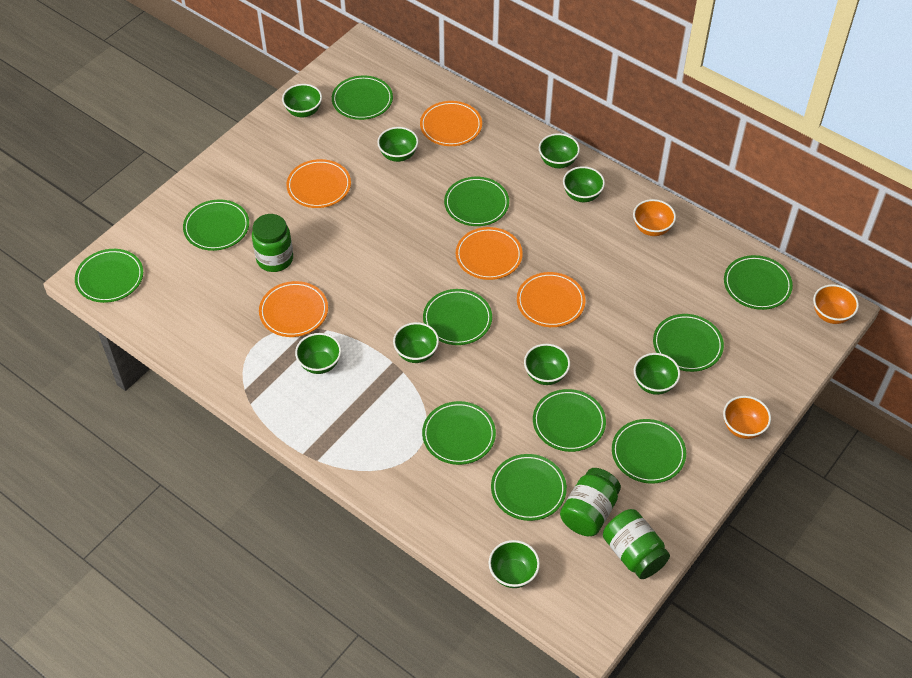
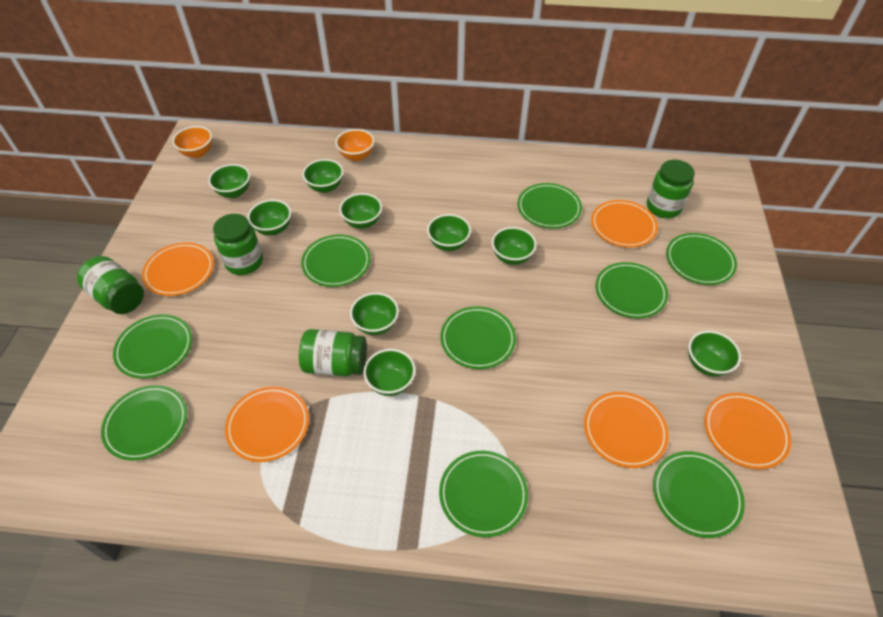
green jar: [252,214,293,272] [560,468,621,536] [603,509,670,579] = 3 -> [77,256,144,314] [213,214,263,275] [299,329,367,377] [647,160,695,218] = 4
green plate: [75,249,143,303] [183,199,249,251] [332,75,393,120] [422,401,496,465] [423,289,492,345] [444,177,509,226] [491,454,567,521] [533,389,606,452] [612,419,686,484] [653,314,724,372] [724,255,793,310] = 11 -> [101,385,187,461] [113,314,192,379] [301,234,371,287] [439,451,528,537] [441,306,516,369] [517,183,582,229] [596,262,668,318] [653,451,745,538] [666,233,737,285] = 9
orange bowl: [633,199,676,236] [723,396,771,439] [813,284,859,324] = 3 -> [172,126,212,158] [335,129,374,161] = 2

